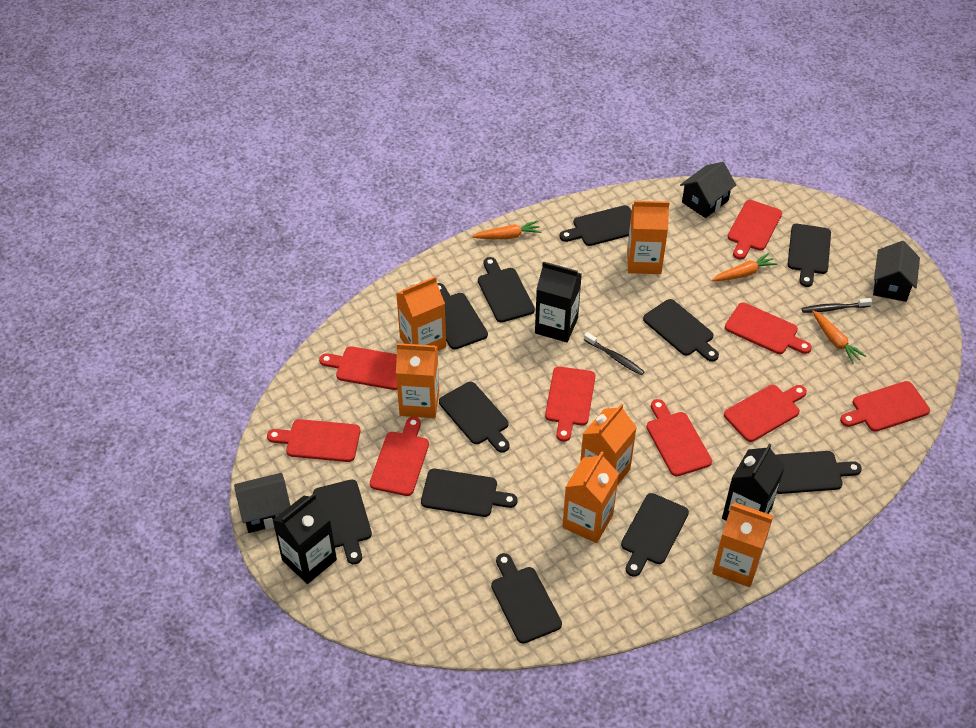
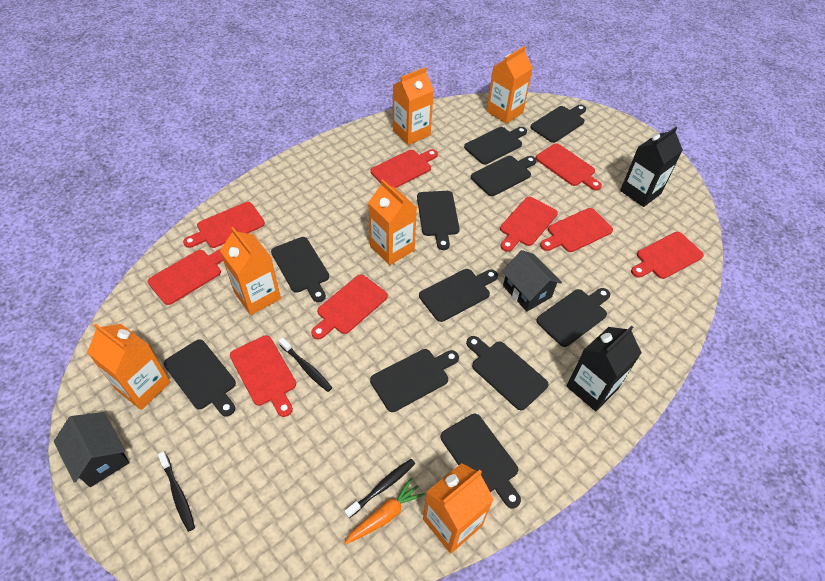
black carton: [273,494,337,584] [535,261,582,342] [722,444,785,521] = 3 -> [567,326,642,411] [620,127,683,207] = 2
black house: [234,473,290,533] [680,162,736,218] [873,241,920,302] = 3 -> [54,412,129,487] [502,250,562,312] = 2
black toothbrush: [584,332,645,375] [802,298,872,313] = 2 -> [158,451,195,532] [278,337,332,392] [345,459,415,518] = 3
orange carrot: [472,221,541,239] [712,253,778,281] [812,310,866,364] = 3 -> [345,478,425,544] = 1

